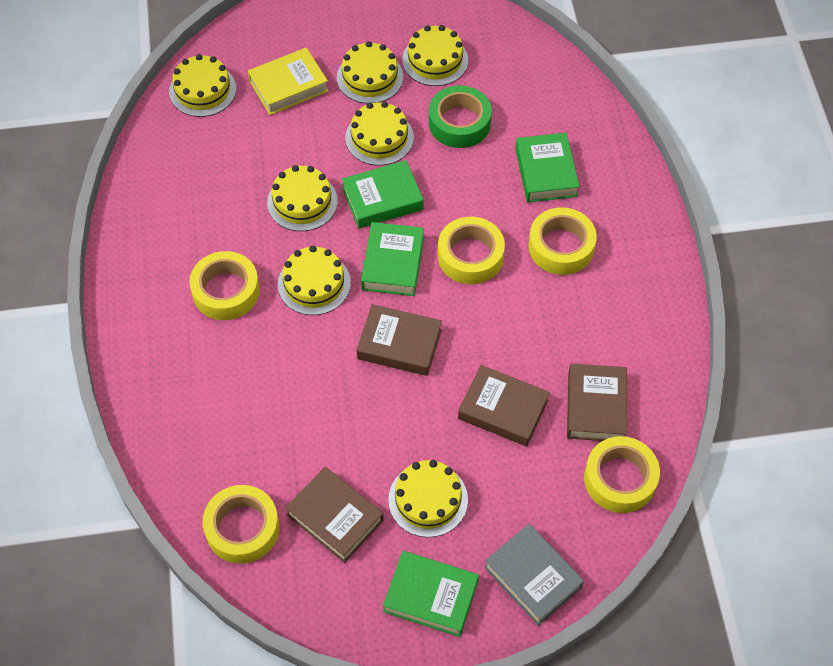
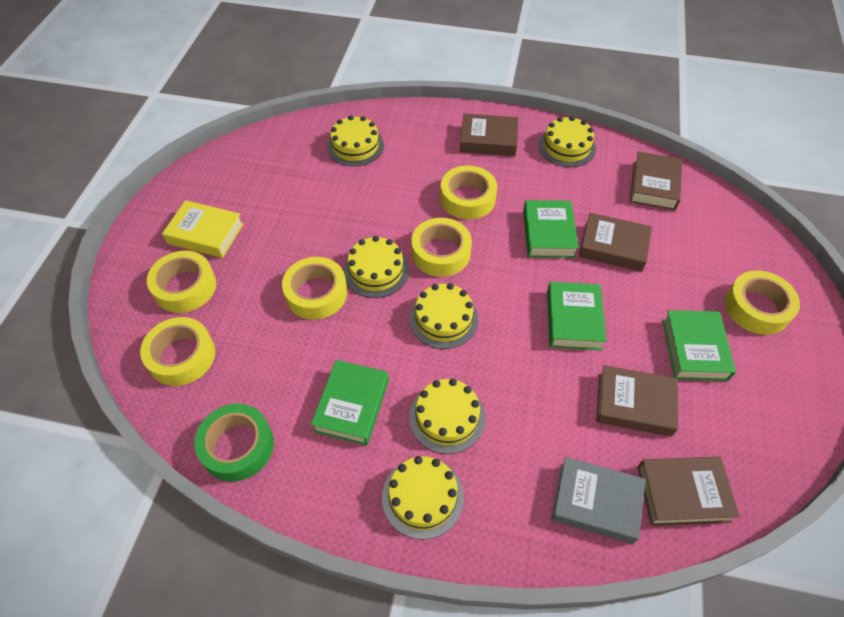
brown book: [285,467,384,563] [357,304,442,376] [458,365,550,447] [567,364,627,441] = 4 -> [460,113,518,156] [579,213,652,272] [596,365,678,437] [630,151,682,211] [637,456,740,526] = 5
yellow cake: [169,54,236,117] [267,165,338,231] [278,246,351,315] [337,41,403,104] [345,101,414,166] [388,460,468,537] [402,25,468,86] = 7 -> [327,115,384,167] [343,236,409,298] [382,456,464,540] [409,283,478,349] [409,379,485,454] [539,116,596,167] = 6
yellow tape: [189,251,260,320] [203,485,279,564] [438,217,505,284] [528,207,597,275] [584,436,660,513] = 5 -> [140,317,215,386] [147,251,216,313] [282,257,347,320] [411,218,472,277] [440,165,497,220] [725,270,800,335] = 6

